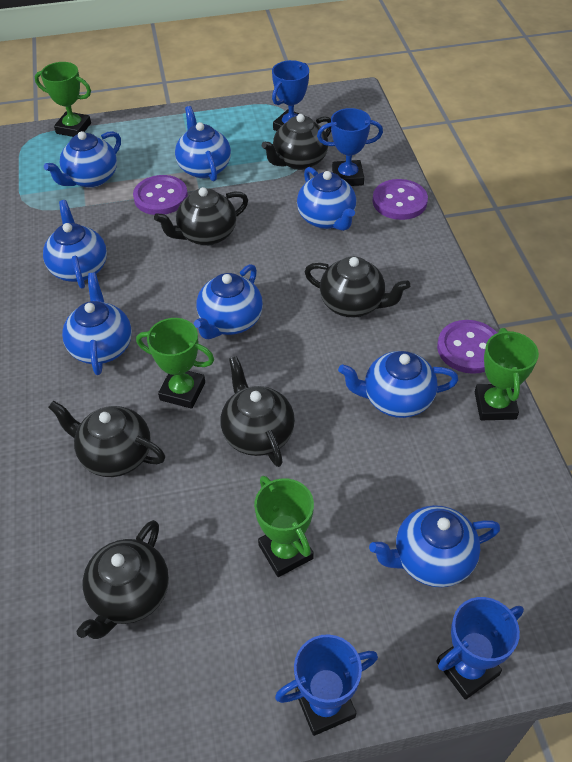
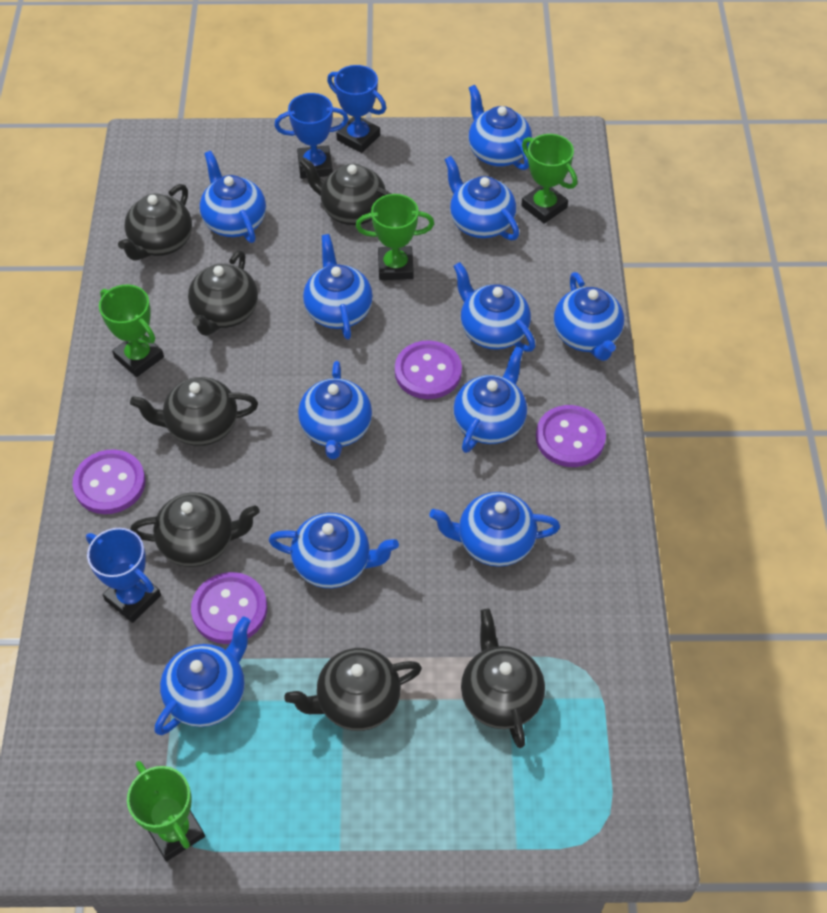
black teapot: [48,401,165,477] [76,520,169,639] [154,187,248,246] [220,356,295,467] [262,114,331,170] [305,256,410,317] = 6 -> [118,184,192,261] [130,377,258,446] [130,492,259,567] [188,250,258,336] [284,648,422,731] [299,157,391,225] [461,609,545,748] = 7
blue teapot: [43,200,107,289] [44,131,121,188] [62,273,132,375] [175,106,231,181] [194,264,263,339] [297,167,356,231] [338,351,458,418] [369,505,500,587] = 8 -> [155,616,251,735] [200,151,266,243] [269,513,399,588] [298,361,372,459] [303,234,373,340] [429,492,560,567] [444,156,519,240] [453,262,536,352] [453,346,527,453] [469,85,532,170] [554,272,624,361] = 11
blue trophy: [272,60,309,131] [275,634,378,736] [317,108,383,186] [436,597,524,700] = 4 -> [86,528,161,623] [274,93,349,179] [327,65,386,153] = 3
purple button: [133,175,188,215] [373,179,428,220] [437,320,497,374] = 3 -> [72,449,146,514] [191,572,267,644] [395,340,462,399] [536,405,606,467] = 4

